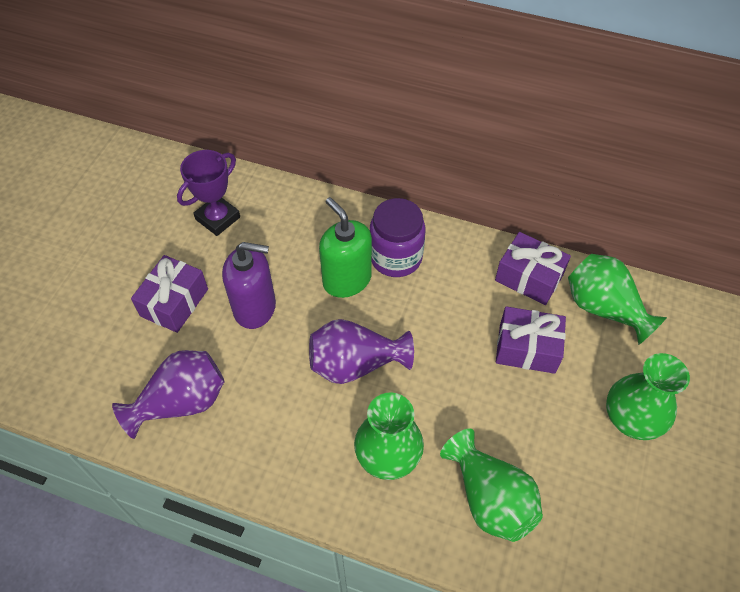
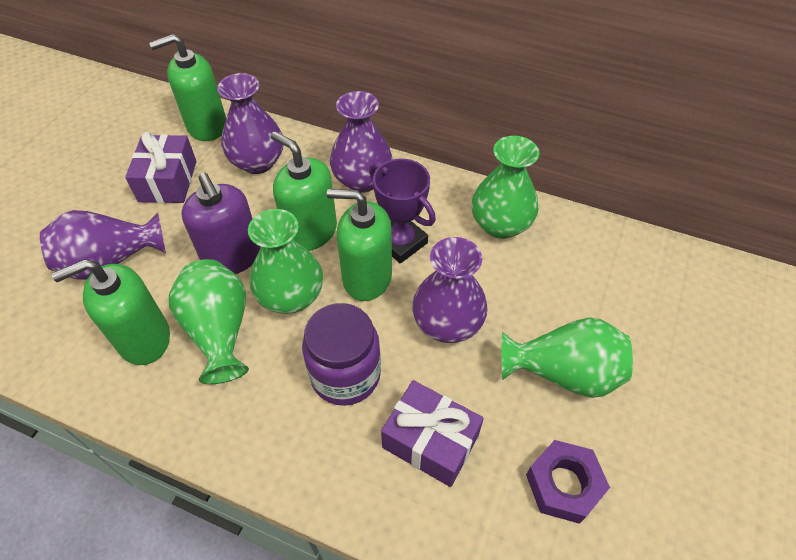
green soap dispenser: [319,197,372,298] = 1 -> [52,259,170,365] [149,34,226,141] [271,131,337,251] [327,189,392,301] = 4
purple gift: [131,255,208,333] [495,232,571,305] [496,306,566,374] = 3 -> [125,132,196,203] [381,380,484,487] = 2
purple nut: none = 0 -> [526,440,610,524] = 1
purple vase: [112,350,224,439] [309,319,414,384] = 2 -> [40,210,166,280] [217,73,283,174] [330,91,393,193] [412,237,488,343] = 4

